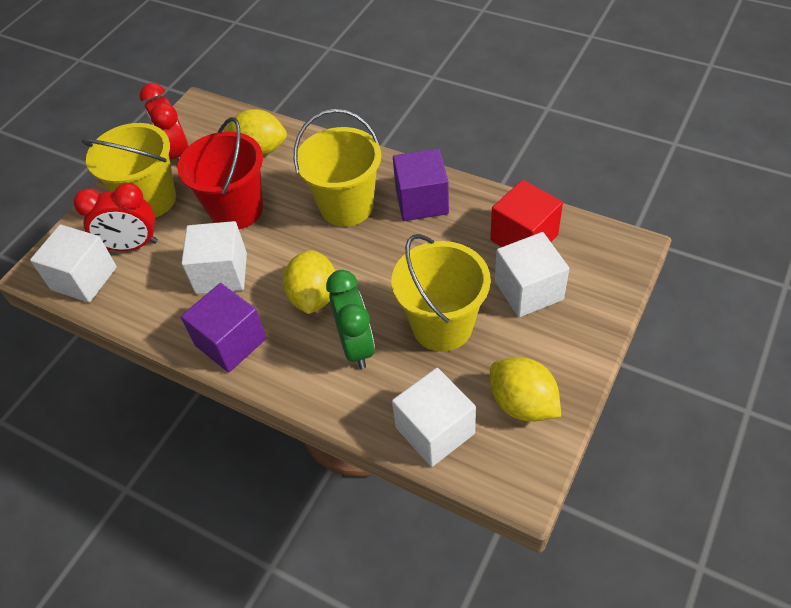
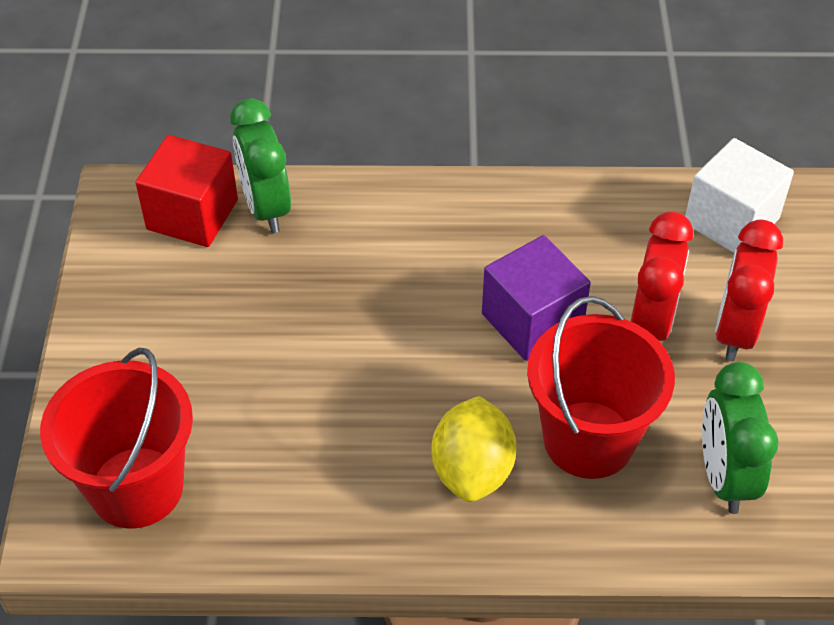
green clock: [326,270,375,369] = 1 -> [230,98,291,233] [702,362,779,514] = 2
purple cube: [181,283,266,372] [393,148,449,221] = 2 -> [482,235,591,361] = 1
red bucket: [177,117,263,229] = 1 -> [40,348,193,529] [527,296,675,479] = 2
white cube: [30,225,117,302] [181,221,247,294] [392,368,476,467] [495,232,569,317] = 4 -> [685,138,794,253] = 1
yellow bucket: [82,123,176,218] [294,109,381,227] [392,234,491,352] = 3 -> none = 0
yellow lemon: [224,109,287,155] [283,250,335,314] [490,357,561,422] = 3 -> [431,396,517,502] = 1

